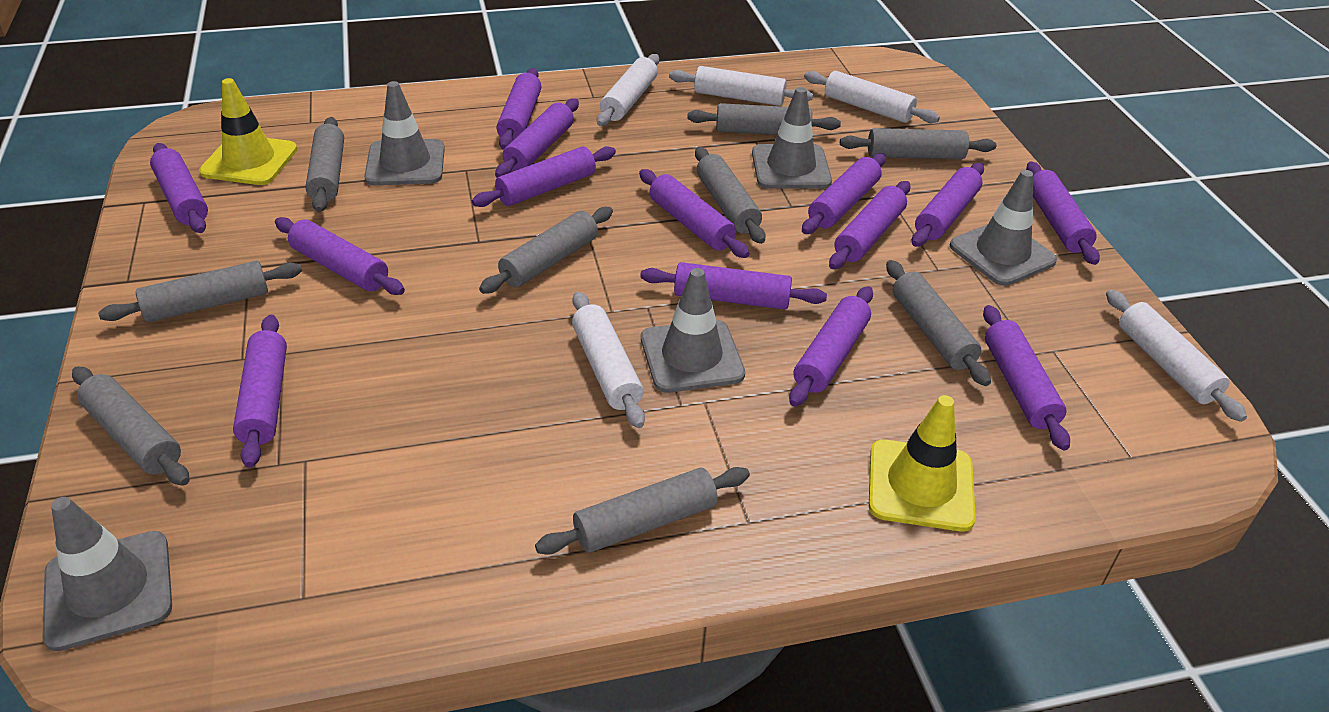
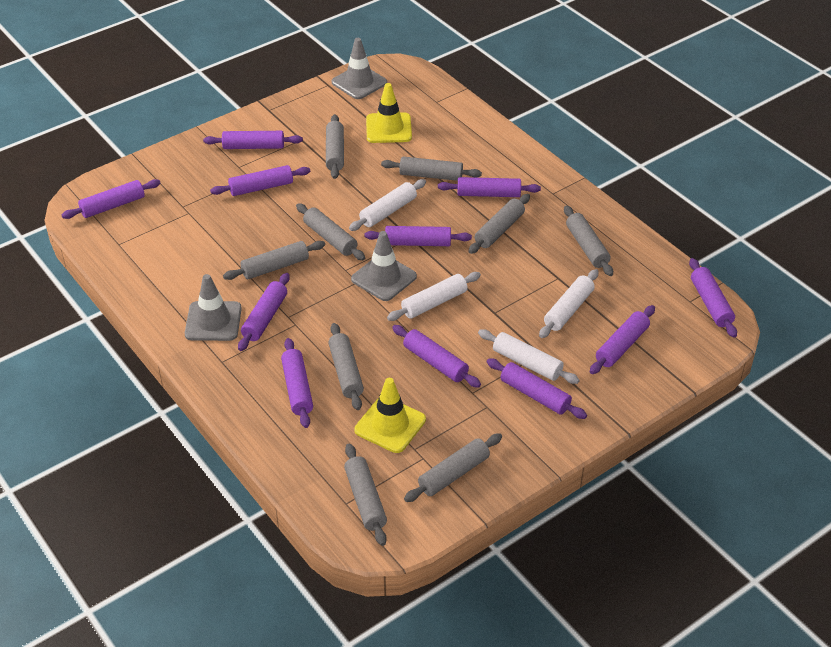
grey traffic cone: [43,497,172,651] [364,81,445,185] [641,268,745,393] [752,87,832,189] [950,170,1057,286] = 5 -> [185,274,242,341] [331,38,387,99] [351,231,417,301] = 3
purple rolling pin: [150,143,208,233] [233,315,287,468] [275,217,405,295] [472,146,616,207] [495,98,579,178] [496,68,541,150] [639,169,750,258] [640,262,827,310] [789,286,873,407] [802,153,886,234] [829,181,911,269] [912,163,984,247] [983,305,1070,450] [1026,162,1100,265] = 14 -> [62,179,161,219] [203,131,303,149] [210,165,310,196] [238,273,290,351] [281,338,313,428] [365,226,472,246] [392,325,481,388] [438,177,541,197] [487,358,587,419] [590,305,655,374] [689,258,737,338] = 11
white rolling pin: [572,291,645,428] [597,54,659,126] [669,66,813,106] [804,71,940,123] [1106,290,1247,422] = 5 -> [349,179,426,231] [387,272,481,321] [478,329,580,384] [539,269,599,338] = 4

